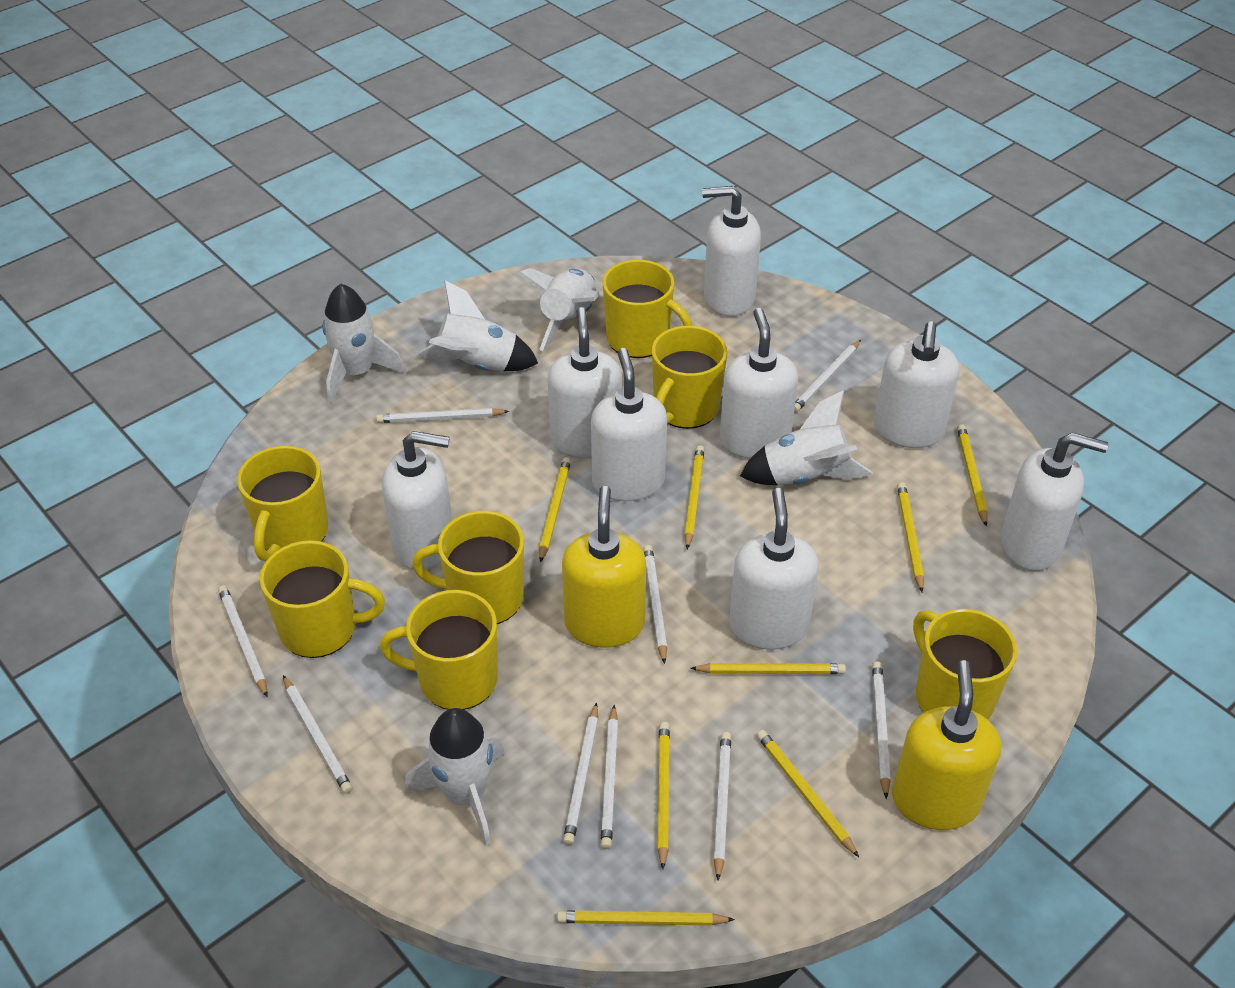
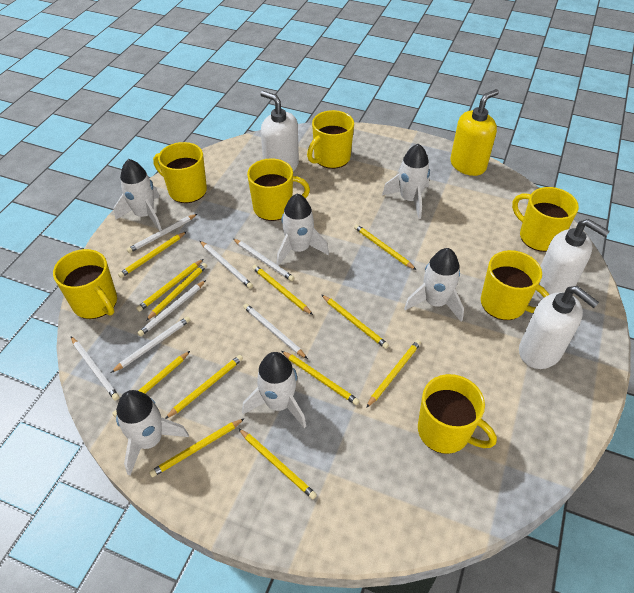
white pencil: [218,585,268,697] [283,675,353,794] [376,408,509,423] [563,702,598,845] [601,705,618,849] [643,545,667,664] [714,732,731,880] [794,340,861,412] [872,661,890,799] = 9 -> [71,337,119,400] [111,316,190,373] [127,214,197,253] [137,280,206,337] [200,241,253,289] [233,239,294,281] [243,304,308,359] = 7
white rocket: [322,284,404,402] [405,708,505,845] [417,280,538,372] [518,268,599,351] [740,390,873,486] = 5 -> [114,159,162,231] [116,390,189,475] [242,352,306,428] [277,193,329,266] [382,143,430,219] [404,248,464,322] = 6
white soap dispenser: [382,431,452,570] [548,307,622,458] [591,348,667,501] [702,186,761,316] [720,308,798,459] [729,488,819,650] [874,321,959,448] [1001,433,1108,571] = 8 -> [260,91,299,171] [519,286,599,369] [535,219,610,299] = 3
yellow pencil: [539,457,571,563] [557,910,735,926] [658,722,670,869] [684,445,704,549] [690,663,846,674] [757,730,859,857] [897,482,924,592] [957,424,988,527] = 8 -> [112,351,190,417] [118,231,187,278] [136,259,203,312] [146,263,207,321] [149,418,245,477] [165,355,243,419] [238,428,317,499] [252,265,313,315] [282,351,359,405] [322,295,389,349] [354,224,416,270] [366,340,421,408] = 12
yellow soap dispenser: [562,486,646,648] [892,660,1001,830] = 2 -> [450,89,499,176] = 1

